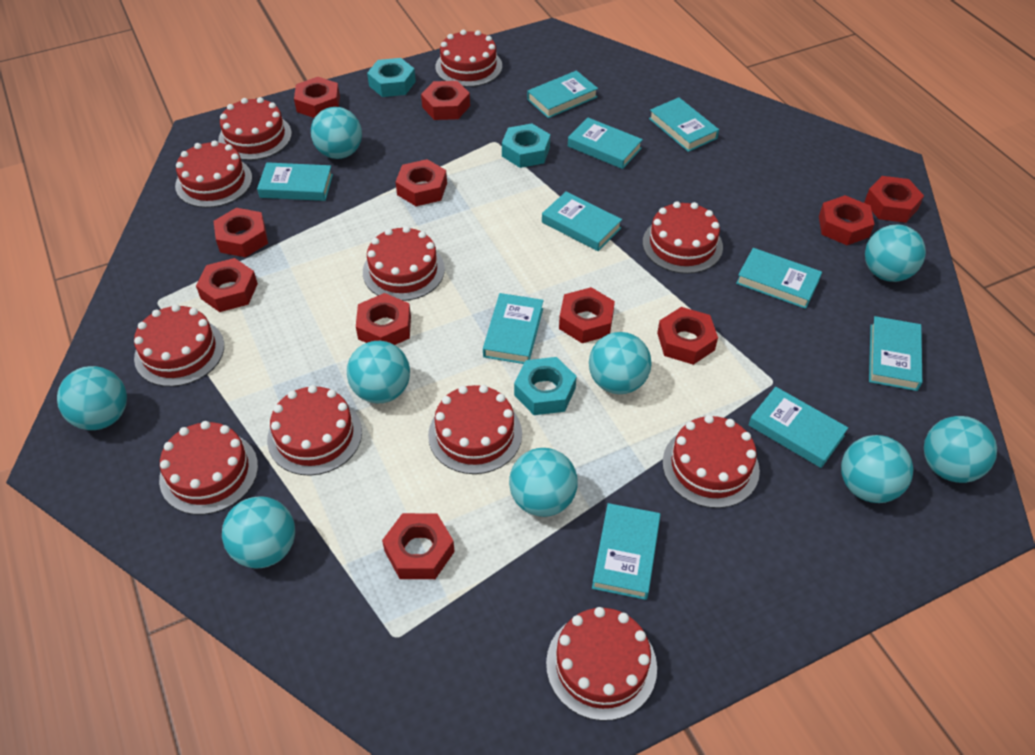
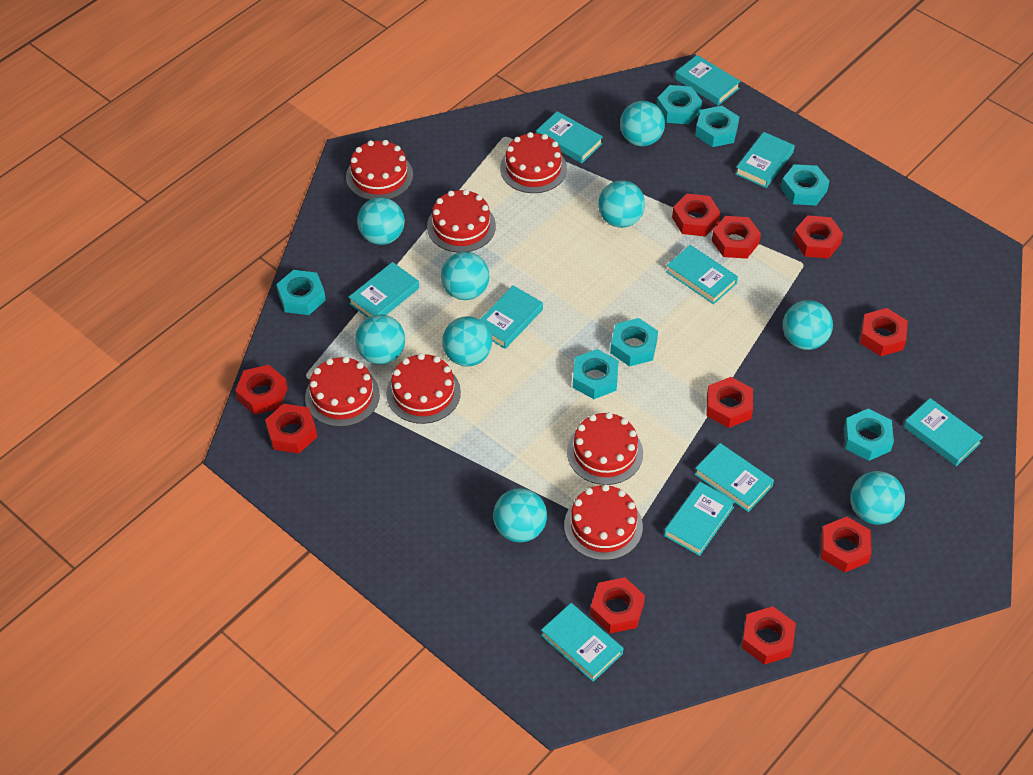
red cake: [134,304,224,387] [159,421,258,515] [175,140,252,208] [218,97,292,160] [267,385,362,476] [363,226,445,301] [428,385,522,474] [435,30,502,87] [546,607,657,721] [643,201,723,274] [662,415,760,508] = 11 -> [305,356,380,427] [346,140,413,200] [386,353,461,424] [427,189,496,253] [500,132,567,193] [564,484,643,560] [567,412,643,485] = 7
red nut: [196,258,258,312] [214,208,268,257] [294,77,340,118] [356,293,411,345] [382,513,455,579] [396,159,447,206] [421,81,470,120] [559,287,615,343] [657,307,718,365] [819,195,874,245] [864,176,924,223] = 11 -> [235,365,288,415] [265,404,317,454] [590,577,645,633] [672,194,720,237] [707,377,753,428] [712,216,761,259] [741,606,796,665] [793,215,843,259] [821,517,872,572] [860,308,908,356] = 10
turquoise nut: [367,58,416,97] [502,123,550,168] [514,357,577,415] = 3 -> [276,270,326,315] [573,349,619,399] [610,318,658,367] [657,85,702,124] [695,106,739,147] [781,164,829,206] [844,409,894,461] = 7

